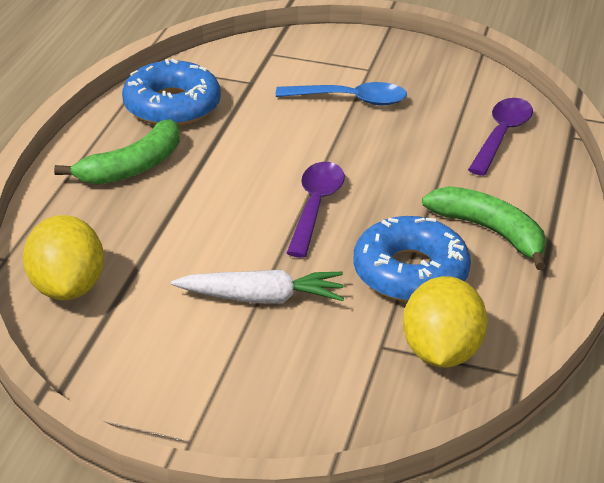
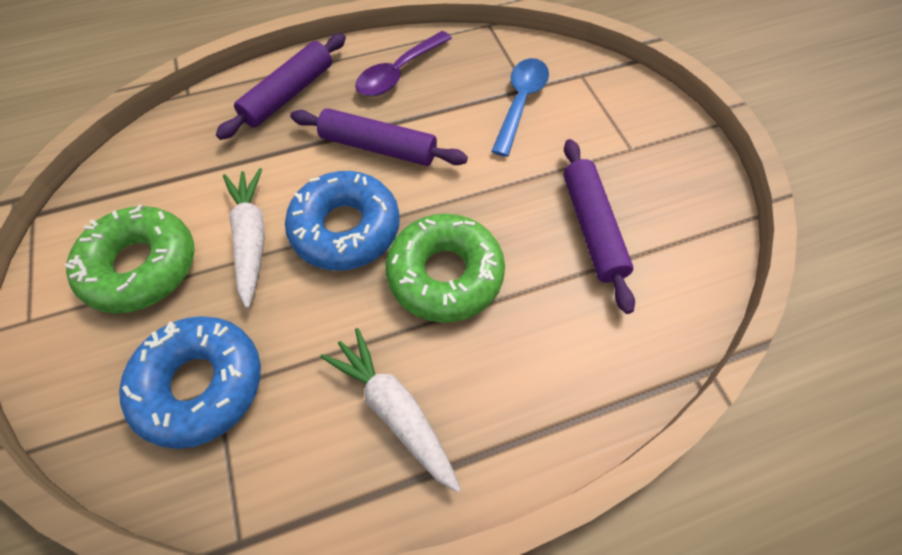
green banana: [54,119,180,184] [422,186,546,270] = 2 -> none = 0
green donut: none = 0 -> [64,205,195,314] [386,214,505,323] = 2
purple rolling pin: none = 0 -> [216,33,346,140] [290,108,468,166] [563,139,635,314] = 3
purple spoon: [287,162,345,258] [468,98,533,176] = 2 -> [355,31,452,96] = 1
white carrot: [171,269,344,303] = 1 -> [223,168,265,308] [321,328,461,493] = 2
yellow lemon: [23,215,104,300] [403,276,488,367] = 2 -> none = 0

